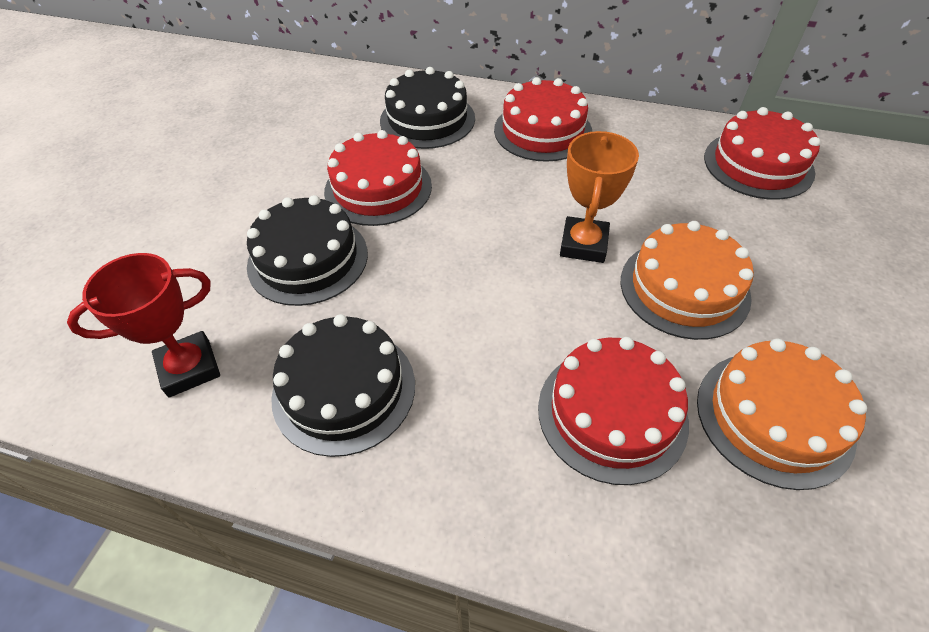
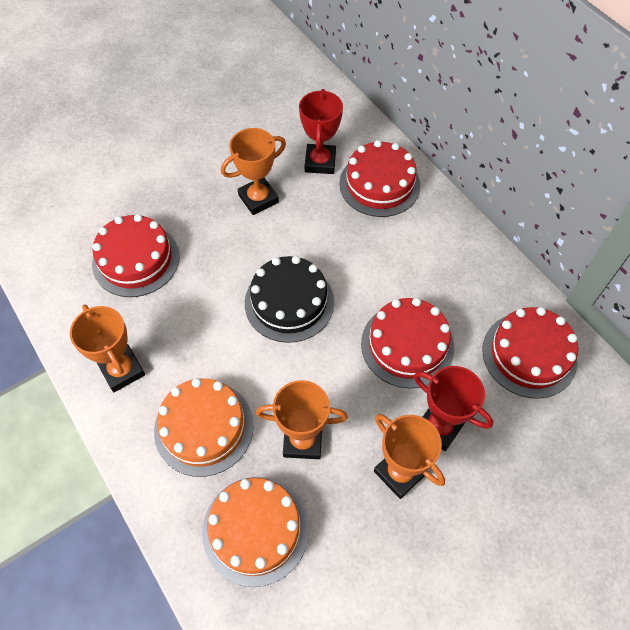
black cake: [247,195,368,306] [271,314,415,457] [380,67,475,149] = 3 -> [245,256,334,343] = 1
orange trophy: [560,131,639,263] = 1 -> [70,304,145,392] [221,128,286,215] [256,380,348,459] [374,414,445,499] = 4
red trophy: [67,253,220,397] = 1 -> [299,89,343,174] [414,366,493,451] = 2

